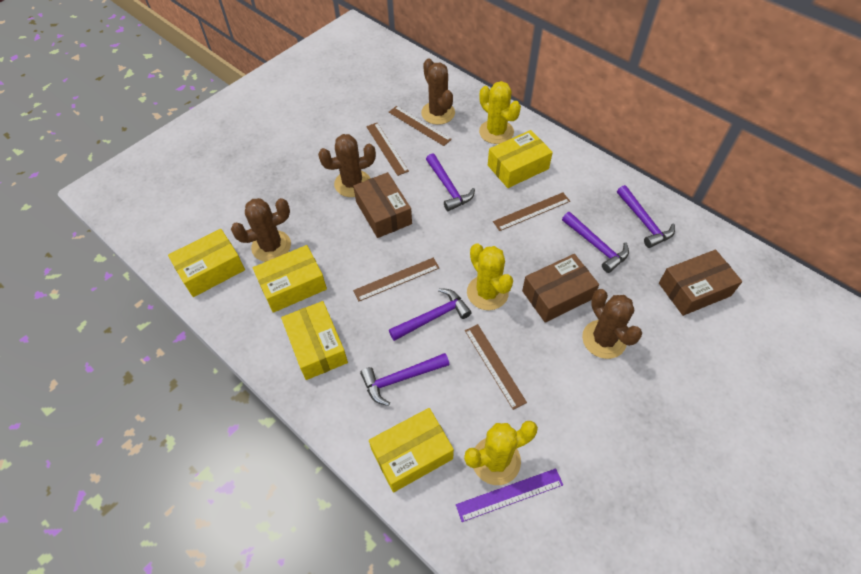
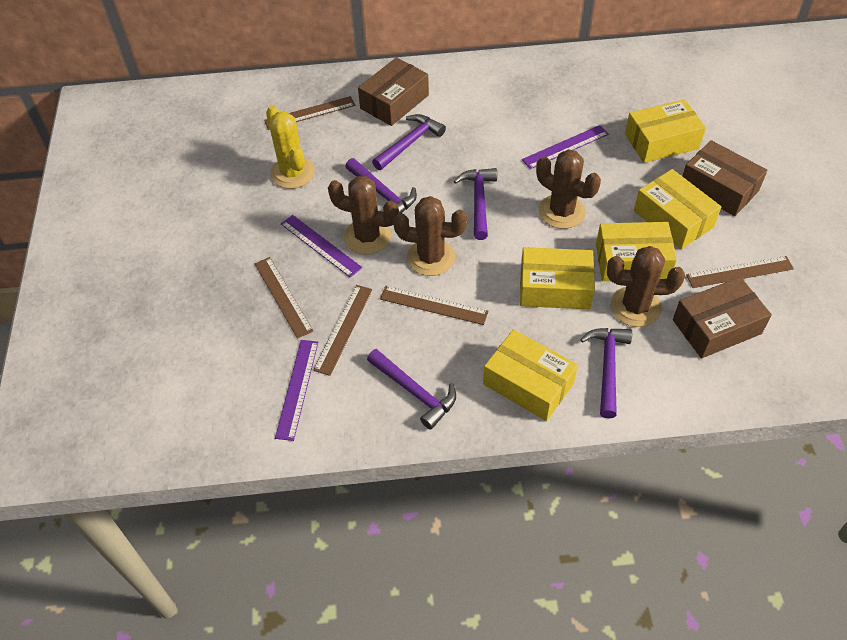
purple ruler: [456,468,563,522] = 1 -> [275,340,319,441] [281,215,362,278] [522,125,609,169] = 3
yellow cactus: [464,421,538,485] [467,243,513,310] [479,81,521,144] = 3 -> [266,105,315,189] = 1

